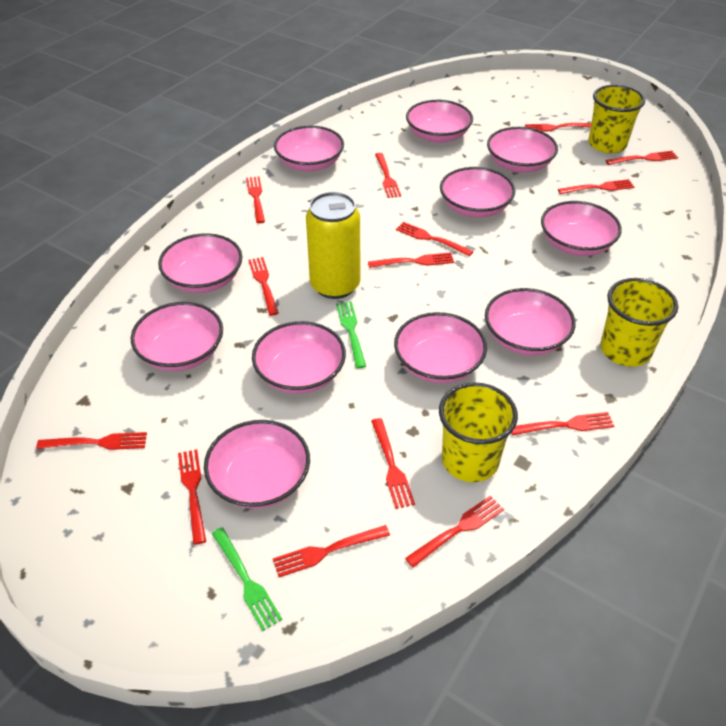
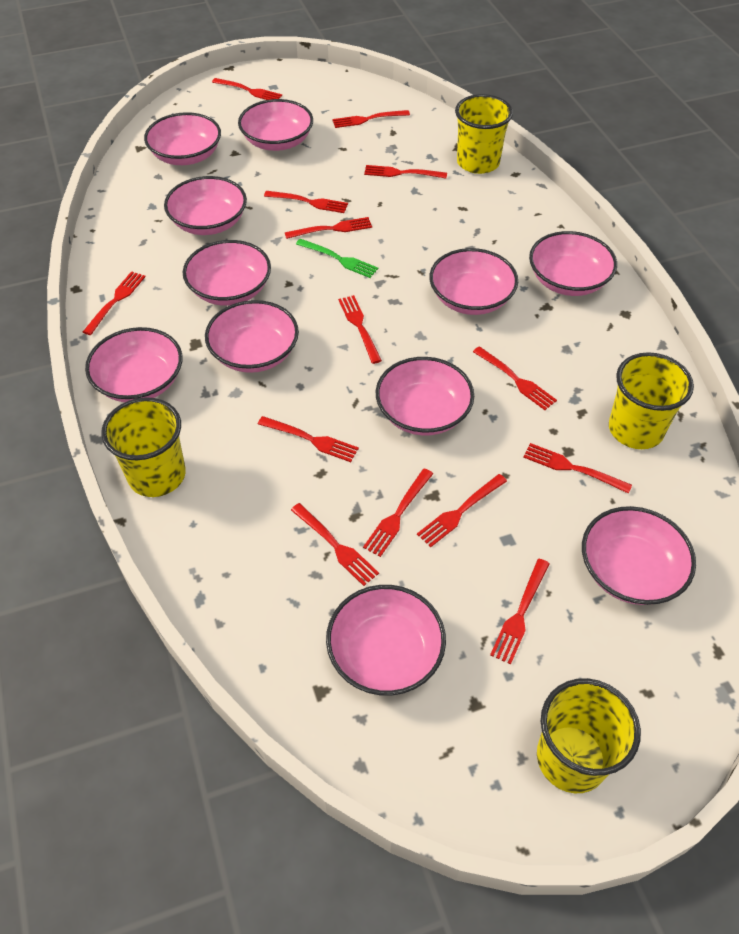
green fork: [212,527,282,631] [336,301,366,368] = 2 -> [296,239,378,278] = 1
yellow can: [306,192,360,299] = 1 -> none = 0
yellow cup: [439,382,518,482] [588,85,645,153] [600,278,678,367] = 3 -> [101,397,186,497] [455,94,513,174] [537,678,641,793] [609,352,694,449] = 4

